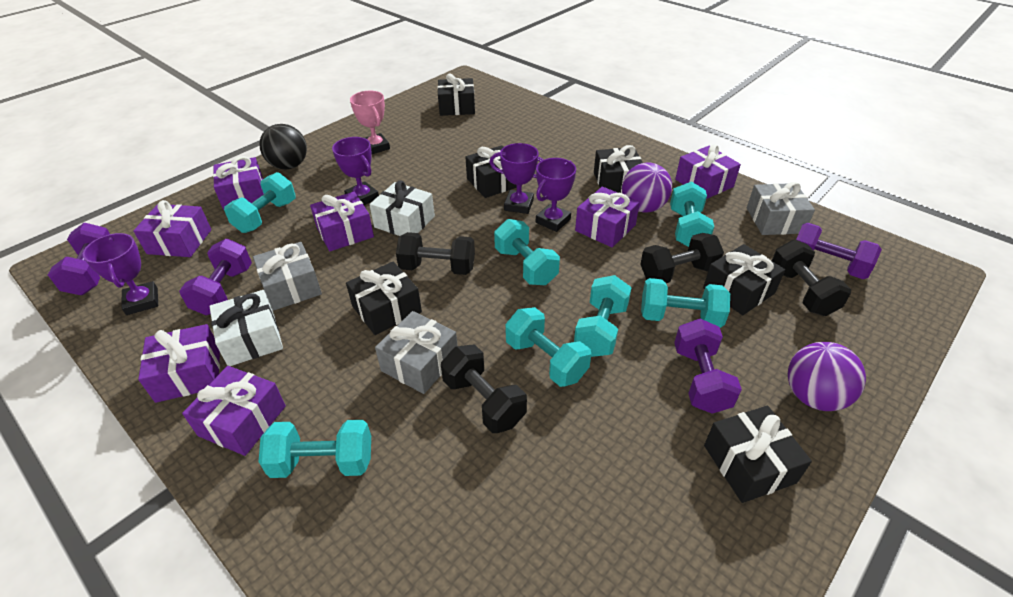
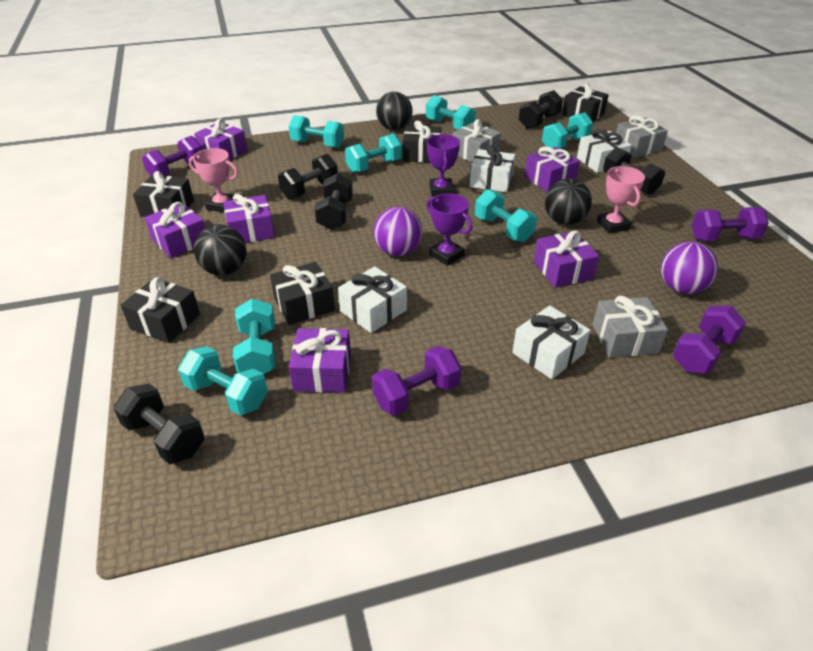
black ball: [259,124,307,170] = 1 -> [194,225,247,276] [376,92,412,130] [545,178,592,225] = 3
black dumbbell: [396,232,475,275] [441,345,527,433] [640,233,724,283] [772,239,851,316] = 4 -> [113,384,205,464] [278,154,338,199] [315,173,353,230] [519,90,563,129] [603,147,665,195] = 5
black gift: [346,262,422,335] [437,74,475,116] [465,145,517,198] [594,145,643,193] [703,244,785,315] [704,406,812,503] = 6 -> [120,277,200,343] [133,171,194,217] [270,262,335,325] [403,120,441,163] [562,83,609,122] = 5
pink trophy: [350,91,390,155] = 1 -> [189,148,238,213] [597,166,645,234] = 2
purple gift: [133,200,211,257] [138,324,220,403] [182,366,286,456] [213,156,264,210] [310,192,374,251] [575,187,640,247] [675,144,741,199] = 7 -> [144,202,205,258] [194,118,248,160] [223,194,275,243] [289,328,351,392] [524,146,580,192] [534,231,599,288] = 6
purple trophy: [83,233,158,315] [332,137,379,205] [489,143,544,214] [536,158,576,232] = 4 -> [426,193,472,266] [427,134,460,196] = 2
white gift: [209,290,283,366] [369,180,435,236] = 2 -> [338,266,407,333] [470,145,515,192] [512,305,590,379] [577,129,632,173] = 4

